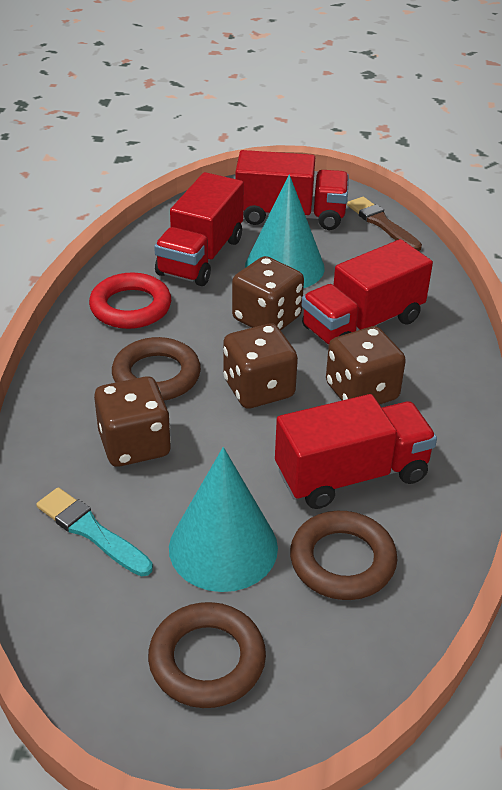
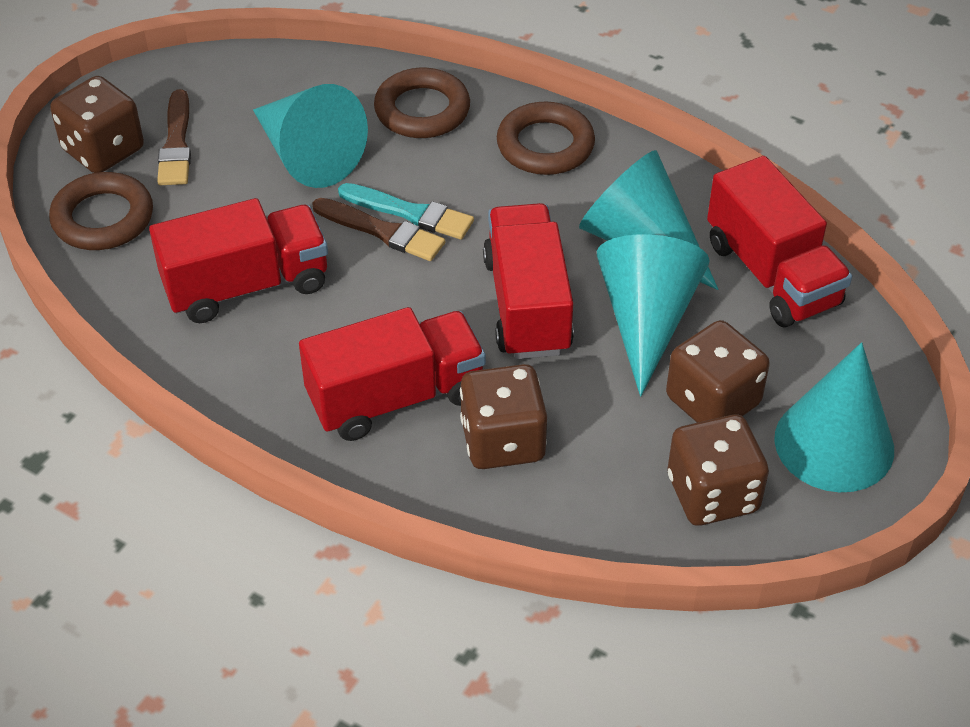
brown brush: [347,197,422,251] = 1 -> [157,89,191,185] [312,198,445,261] = 2
red ring: [89,273,171,329] = 1 -> none = 0
turquoise cone: [169,447,278,592] [245,174,325,288] = 2 -> [253,84,368,188] [579,150,718,290] [597,234,710,397] [774,342,894,492] = 4

